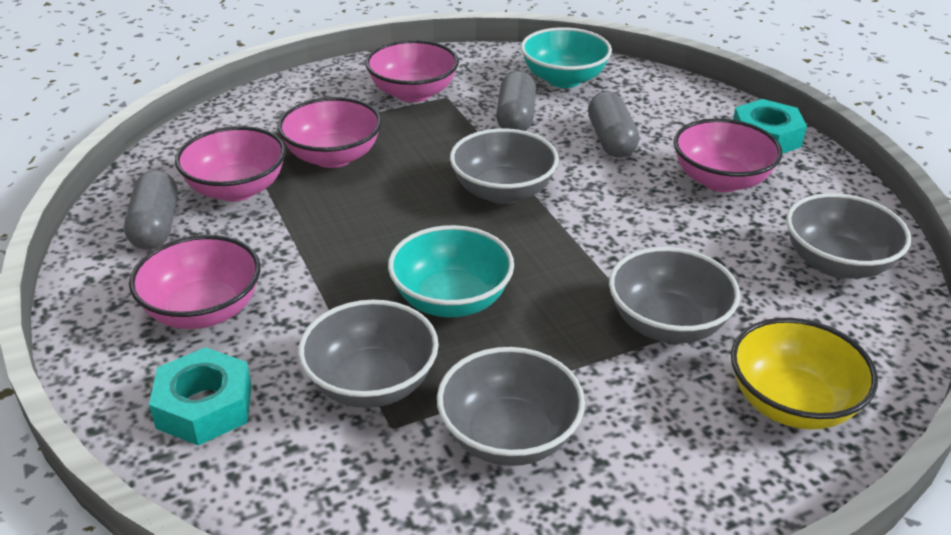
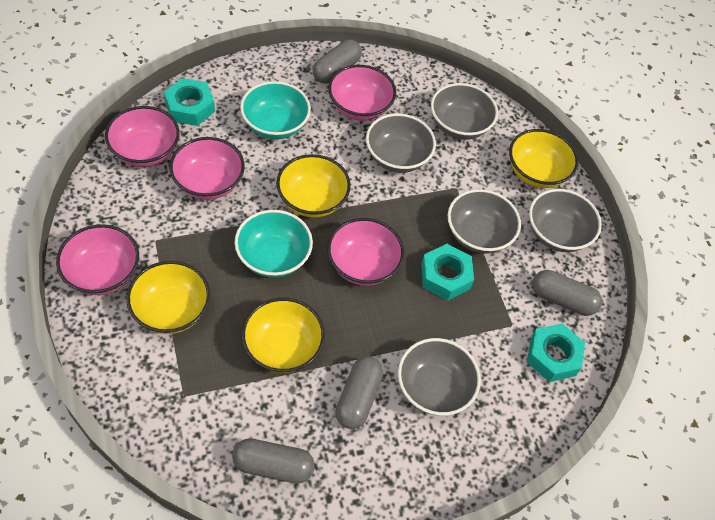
grey capsule: [124,170,178,250] [496,71,536,131] [588,91,639,158] = 3 -> [232,438,315,484] [313,39,362,84] [336,356,383,429] [532,270,602,316] = 4
turquoise nut: [149,347,252,446] [733,99,807,154] = 2 -> [164,78,215,126] [421,244,474,301] [527,323,585,382] = 3
yellow bowl: [731,318,878,430] = 1 -> [127,261,210,334] [242,298,325,373] [276,154,351,218] [509,129,578,188] = 4

